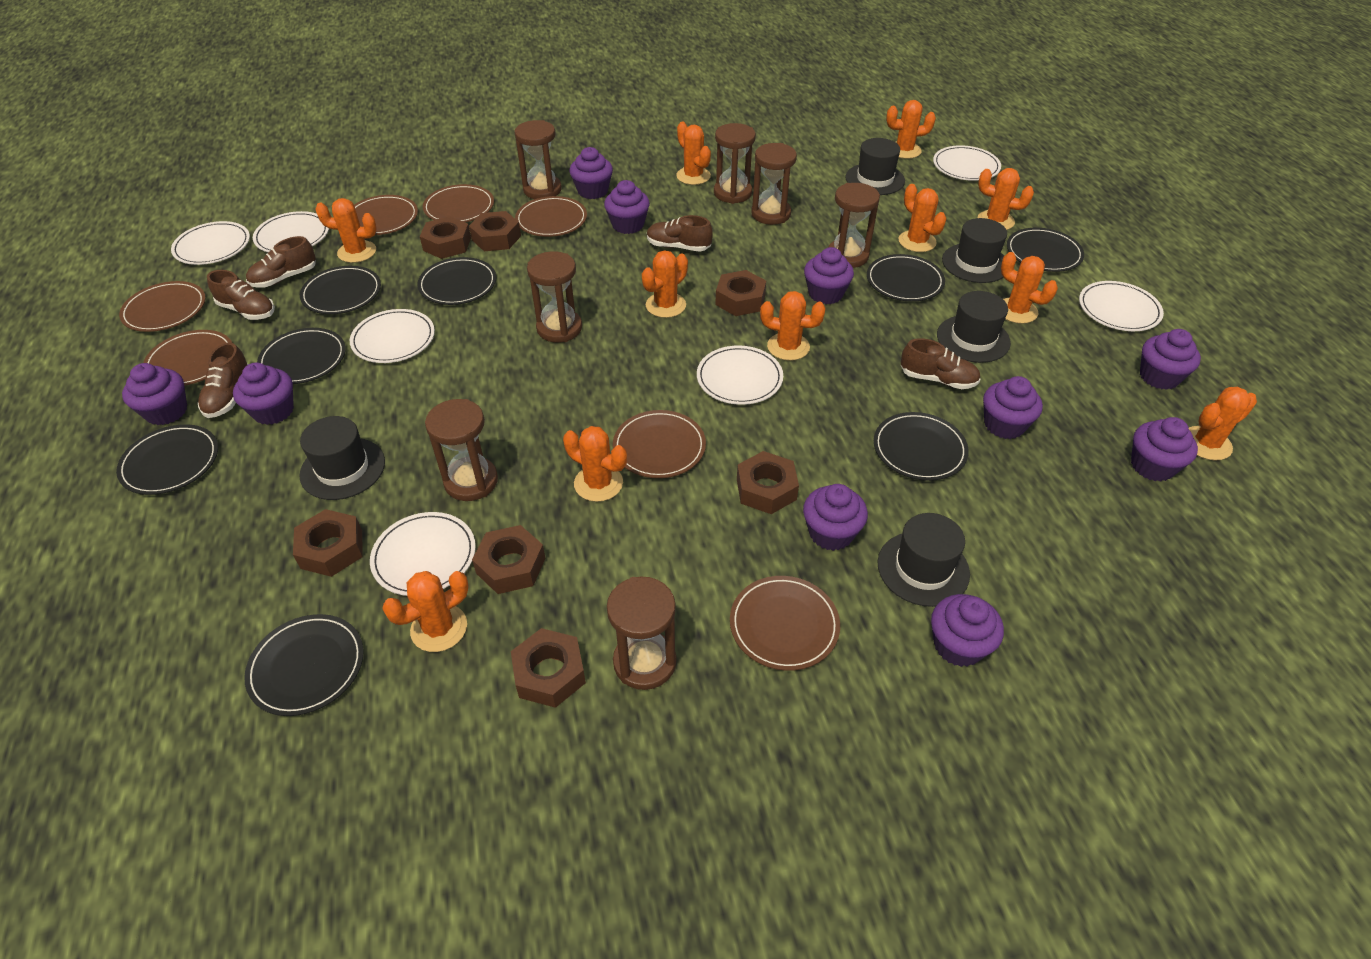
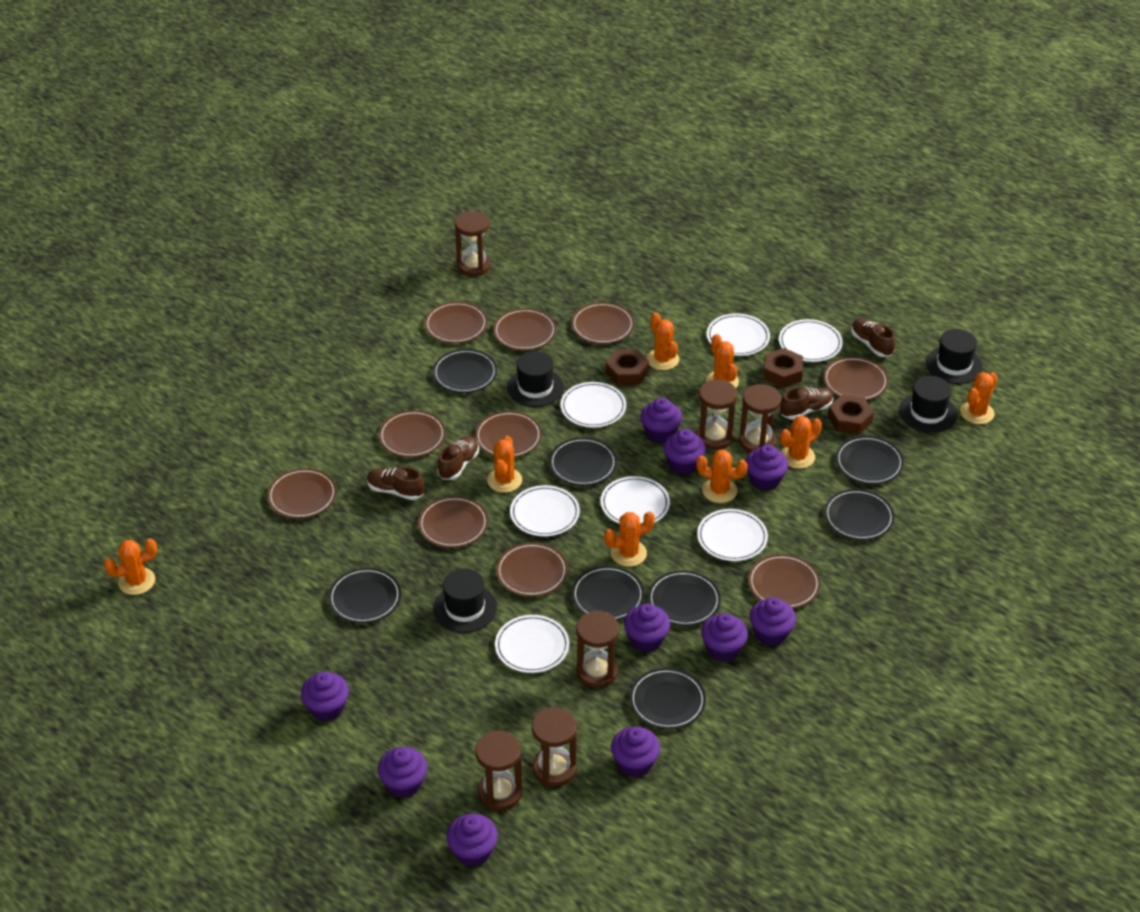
black hat: [299,416,385,500] [845,138,905,195] [877,513,970,607] [937,291,1011,363] [942,218,1007,283] = 5 -> [433,569,497,633] [507,351,564,407] [899,376,957,433] [926,329,983,384] = 4
brown hourglass: [425,399,498,501] [515,120,562,199] [527,251,582,343] [607,577,676,690] [714,123,756,204] [751,143,797,225] [828,183,880,268] = 7 -> [455,211,491,276] [475,731,522,811] [532,707,577,787] [576,611,619,688] [696,379,737,450] [739,384,781,453] = 6
brown nut: [293,509,363,577] [420,216,471,259] [469,211,521,251] [472,525,546,594] [511,628,586,708] [715,270,766,316] [737,451,799,514] = 7 -> [606,349,649,386] [764,348,803,388] [828,395,874,435] = 3
brown plate: [119,281,206,332] [144,330,232,386] [354,195,418,235] [423,184,494,222] [515,196,587,237] [613,410,706,478] [730,576,840,671] = 7 -> [267,468,337,519] [379,410,446,457] [418,496,488,548] [425,302,488,343] [475,411,542,458] [493,308,556,350] [496,542,568,597] [571,302,634,344] [748,554,821,609] [823,357,889,400] = 10
brown shoe: [198,343,248,418] [207,270,275,320] [246,236,316,288] [647,215,713,252] [901,338,981,389] = 5 -> [367,467,425,500] [437,436,479,480] [780,387,833,420] [851,318,896,357] = 4
orange cactus: [315,198,377,263] [382,571,469,652] [563,426,627,502] [642,250,688,318] [676,122,711,185] [760,291,826,361] [886,100,936,159] [899,184,946,252] [978,168,1034,230] [1001,252,1058,324] [1189,387,1257,461] = 11 -> [104,538,157,595] [487,436,522,493] [604,511,655,567] [647,313,679,370] [696,450,748,503] [706,334,739,388] [780,416,822,469] [960,372,998,424] = 8

